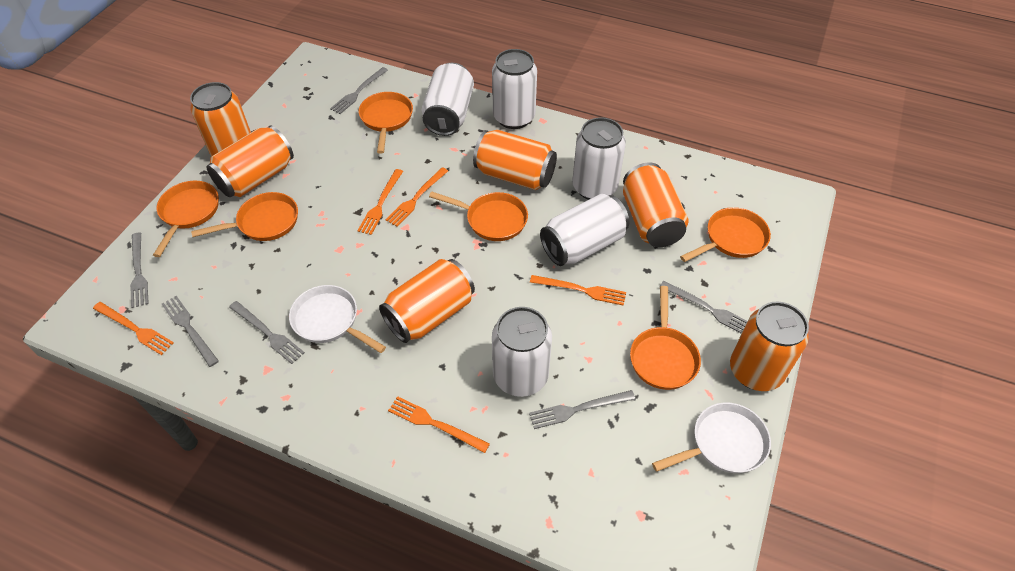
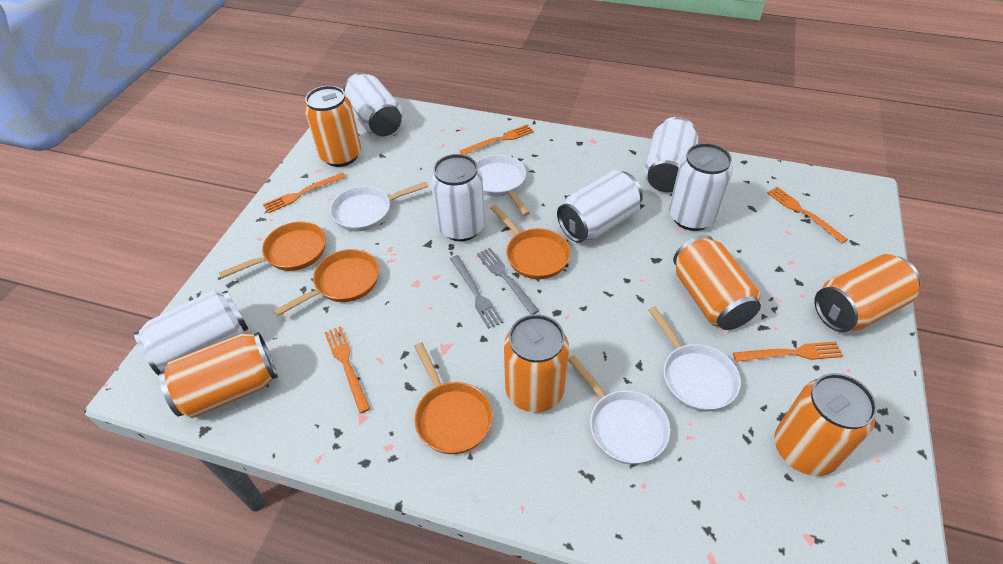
grey fork: [130,233,149,308] [162,296,219,367] [229,301,305,364] [330,67,388,114] [529,390,635,429] [660,281,747,334] = 6 -> [450,255,503,329] [477,248,539,315] = 2
orange pan: [153,181,219,257] [191,192,298,241] [359,92,413,154] [429,191,528,241] [630,286,701,390] [680,207,771,262] = 6 -> [219,221,326,278] [273,249,379,316] [414,342,493,454] [490,205,571,279] = 4
white can: [422,63,474,136] [492,49,537,129] [492,307,552,397] [540,194,629,266] [572,117,626,200] = 5 -> [134,290,249,376] [343,73,403,136] [431,154,485,241] [557,170,643,243] [644,117,698,192] [669,143,733,231] = 6
white pan: [289,285,386,353] [652,402,771,473] = 2 -> [330,182,428,231] [476,155,530,216] [568,355,670,464] [649,307,741,411] = 4

